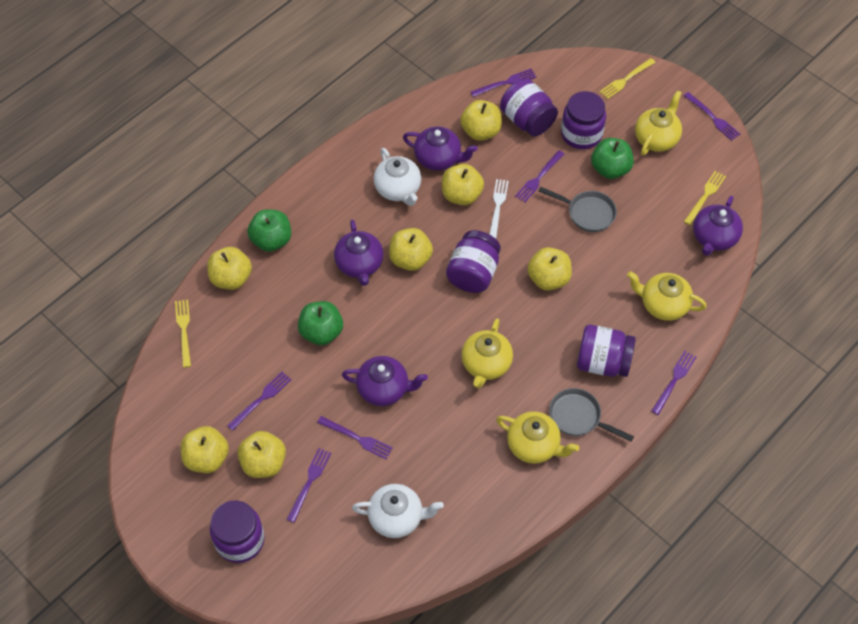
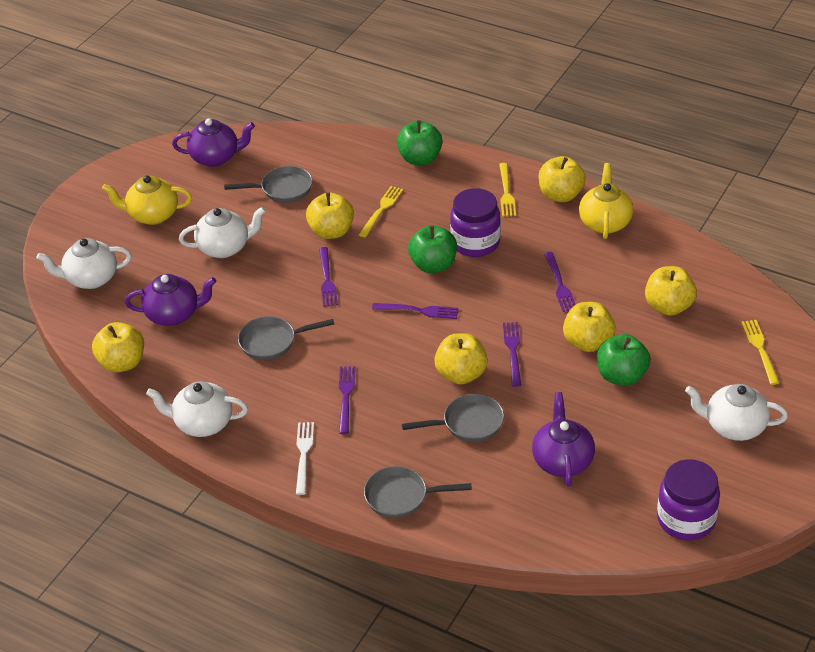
grey pan: [538,187,617,232] [549,388,634,442] = 2 -> [224,166,313,203] [238,316,334,360] [364,466,471,518] [402,394,504,442] = 4
purple fork: [227,372,292,431] [287,448,331,523] [317,416,393,459] [471,69,536,97] [515,150,564,202] [651,351,696,415] [684,92,740,141] = 7 -> [319,247,338,307] [339,366,355,434] [372,303,459,319] [503,322,521,387] [544,252,576,312] = 5
purple jar: [210,500,265,563] [446,230,501,293] [500,79,558,137] [561,91,606,149] [577,325,636,377] = 5 -> [450,188,501,257] [657,459,720,540] = 2
purple teapot: [334,220,383,286] [342,356,428,406] [403,126,478,171] [693,196,743,256] = 4 -> [125,274,216,326] [172,118,255,167] [532,392,595,487] = 3
white teapot: [352,484,444,538] [374,148,421,206] = 2 -> [37,238,132,289] [146,381,248,437] [179,207,266,258] [685,384,788,441] = 4
yellow apple: [181,426,229,473] [207,247,252,290] [237,431,286,478] [389,228,433,271] [442,164,484,205] [460,100,502,141] [527,247,572,291] = 7 -> [92,322,144,372] [306,192,354,239] [434,333,488,384] [539,156,586,202] [563,302,616,352] [645,266,697,316] = 6
yellow teapot: [461,318,513,388] [496,411,579,464] [627,271,707,321] [635,90,682,155] = 4 -> [102,175,192,225] [579,163,633,239] = 2

